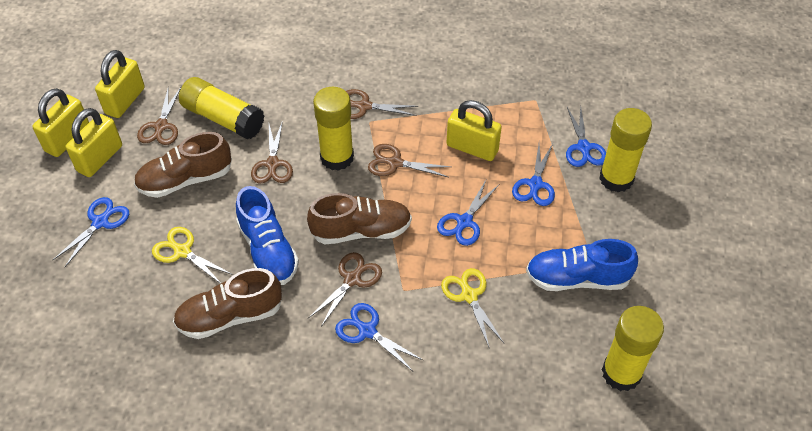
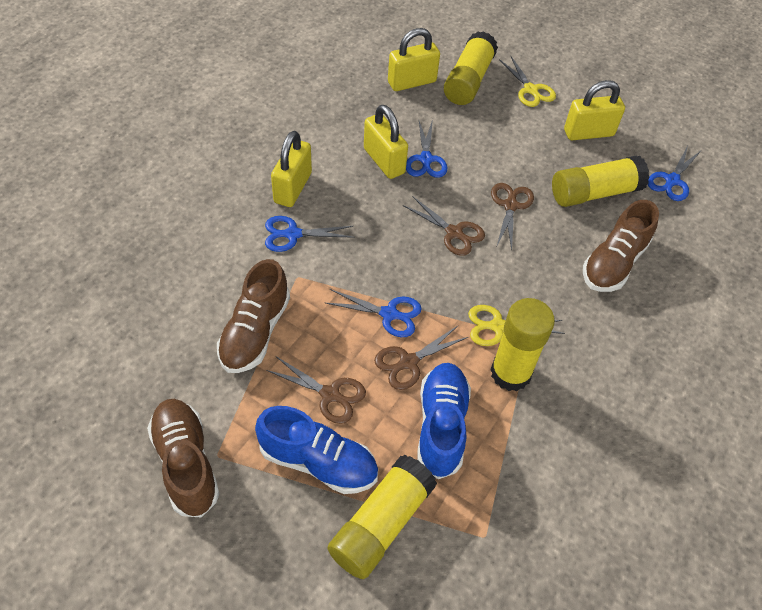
blue scissors: [53,197,129,267] [335,303,423,371] [437,180,499,246] [512,144,555,206] [566,107,606,167] = 5 -> [265,216,355,252] [326,289,422,337] [406,119,447,178] [648,146,701,201] = 4
brown scissors: [137,86,181,145] [251,120,293,183] [308,252,382,327] [346,89,418,119] [368,144,451,177] = 5 -> [266,357,366,424] [374,326,468,390] [403,196,485,256] [491,183,534,251] = 4

